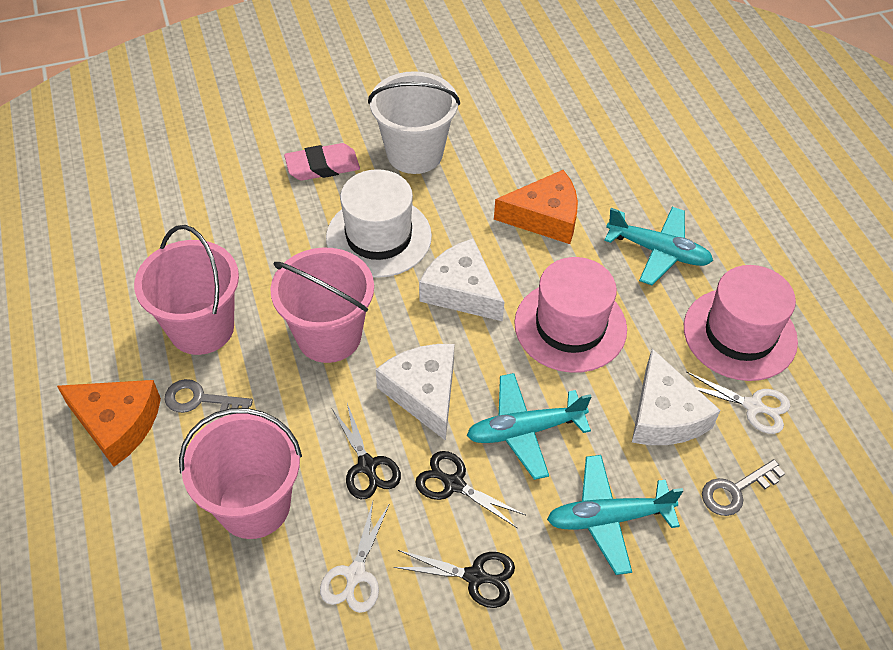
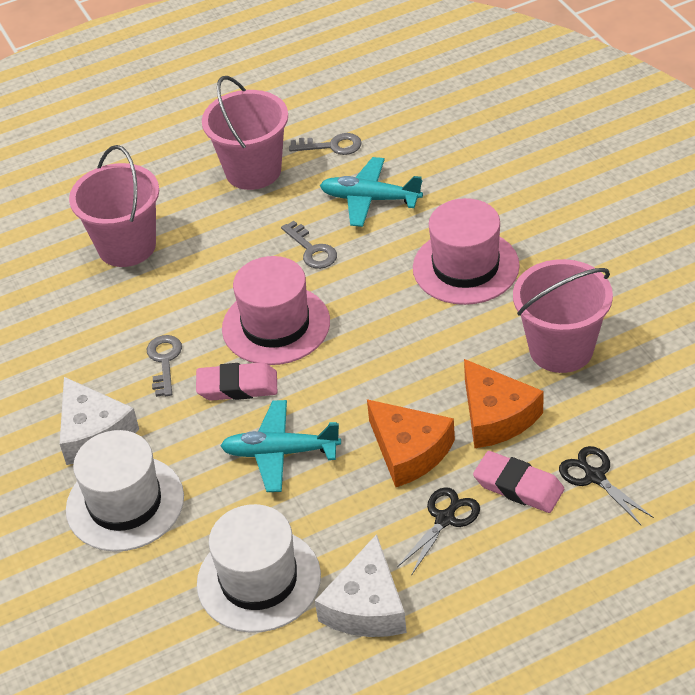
black scissors: [332,403,401,499] [394,550,515,608] [415,451,525,528] = 3 -> [397,487,480,576] [559,446,654,525] = 2
grey key: [164,379,253,415] [702,459,785,516] = 2 -> [147,335,182,397] [281,221,337,269] [289,133,362,155] = 3
pink eraser: [284,143,360,181] = 1 -> [196,362,277,401] [473,451,564,513] = 2
turquoise plane: [467,373,591,480] [547,455,683,575] [604,207,713,285] = 3 -> [220,400,341,492] [320,157,423,227] = 2
white bucket: [368,71,460,174] = 1 -> none = 0
white cheese: [376,344,454,441] [419,238,504,321] [632,349,721,445] = 3 -> [60,377,139,465] [315,534,407,637] = 2
white hat: [326,169,432,278] = 1 -> [66,430,184,552] [197,504,321,633] = 2
white scissors: [320,502,390,613] [687,372,790,434] = 2 -> none = 0

